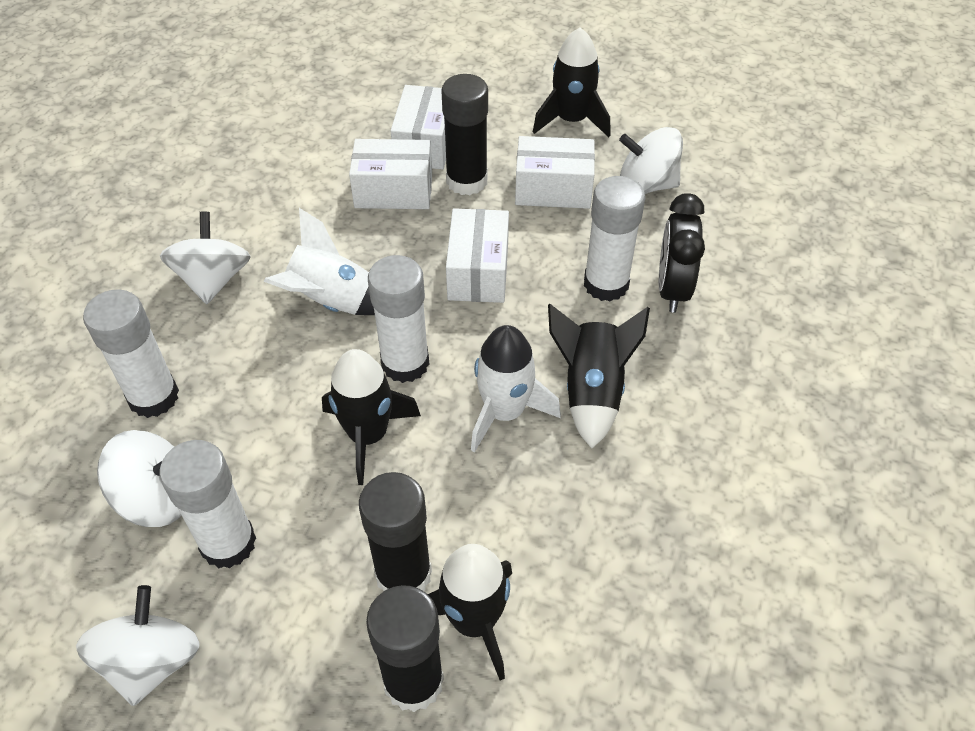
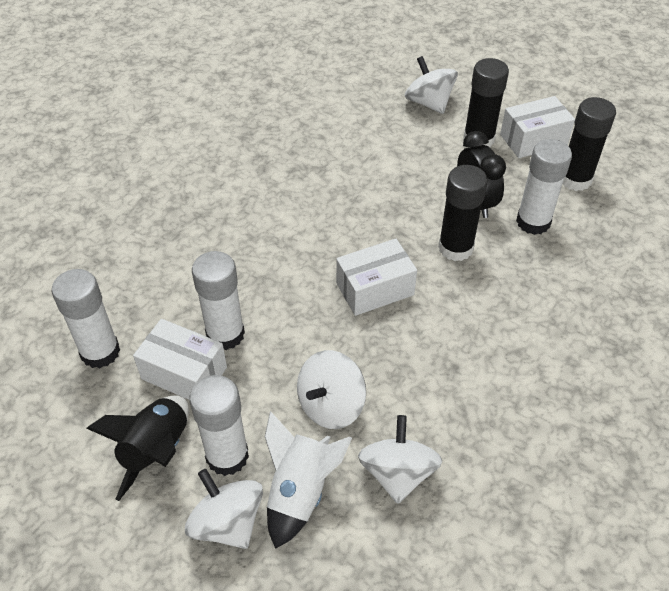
black rocket: [322,349,421,485] [428,544,512,680] [533,28,611,137] [548,304,650,448] = 4 -> [86,395,189,501] = 1
white box: [349,139,432,209] [391,85,446,170] [446,208,509,303] [515,136,595,209] = 4 -> [133,319,227,400] [336,239,417,316] [500,96,575,158] = 3
white rocket: [264,208,375,315] [471,325,561,452] = 2 -> [265,411,352,549] = 1

